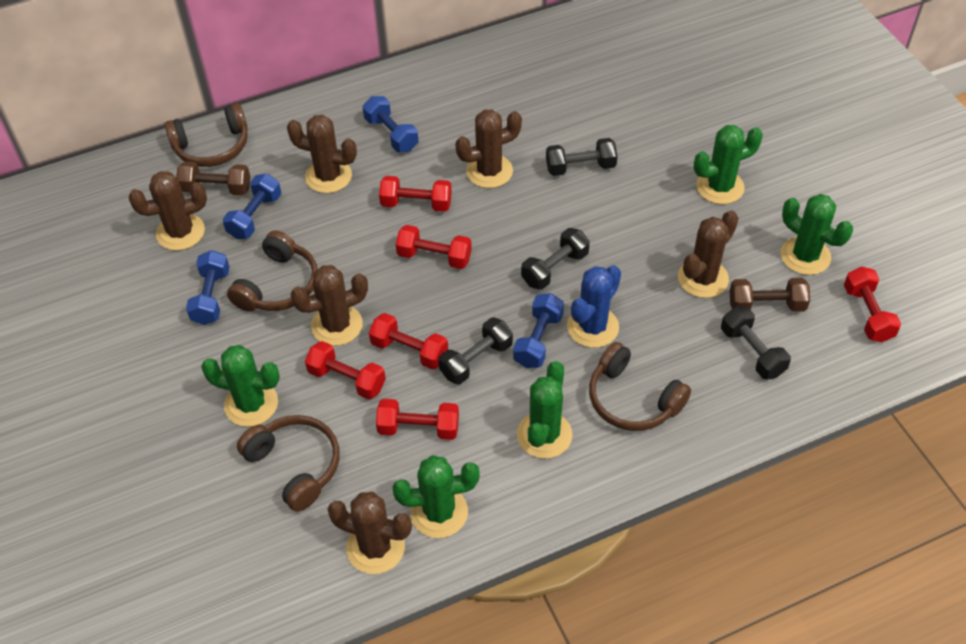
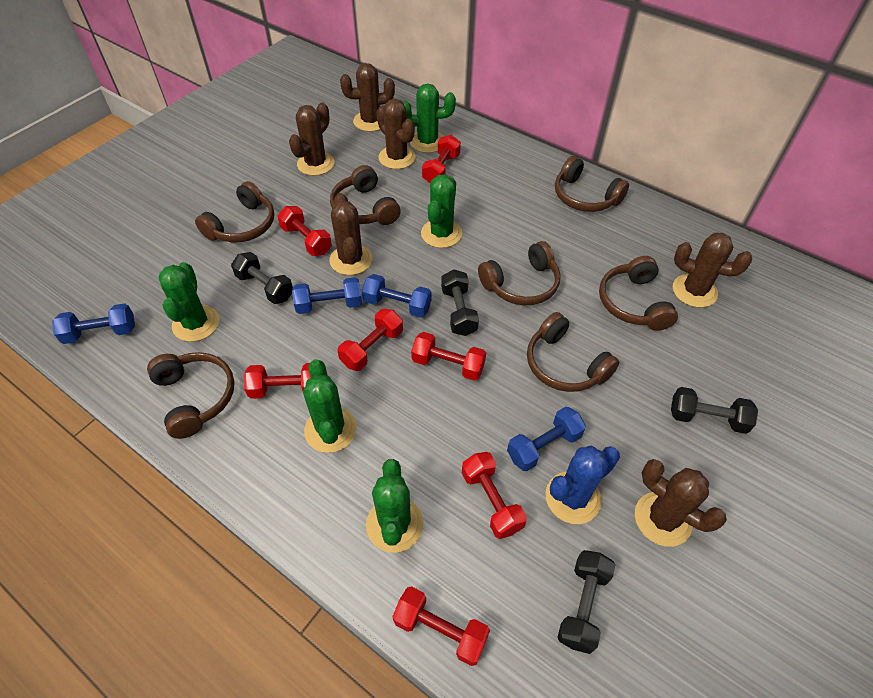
brown dumbbell: [176,161,250,195] [730,278,810,312] = 2 -> none = 0
brown headphones: [165,103,248,167] [227,230,318,312] [237,415,340,512] [589,342,691,431] = 4 -> [147,352,235,439] [195,181,275,243] [330,165,401,225] [478,241,561,305] [527,312,619,392] [555,156,629,212] [599,256,678,331] = 7
red dumbbell: [305,341,386,400] [369,313,448,370] [376,399,459,440] [379,176,452,212] [396,225,472,269] [844,266,901,342] = 6 -> [244,363,311,399] [278,206,332,256] [337,309,403,371] [392,586,490,666] [411,332,486,381] [422,135,461,183] [462,452,527,539] = 7

